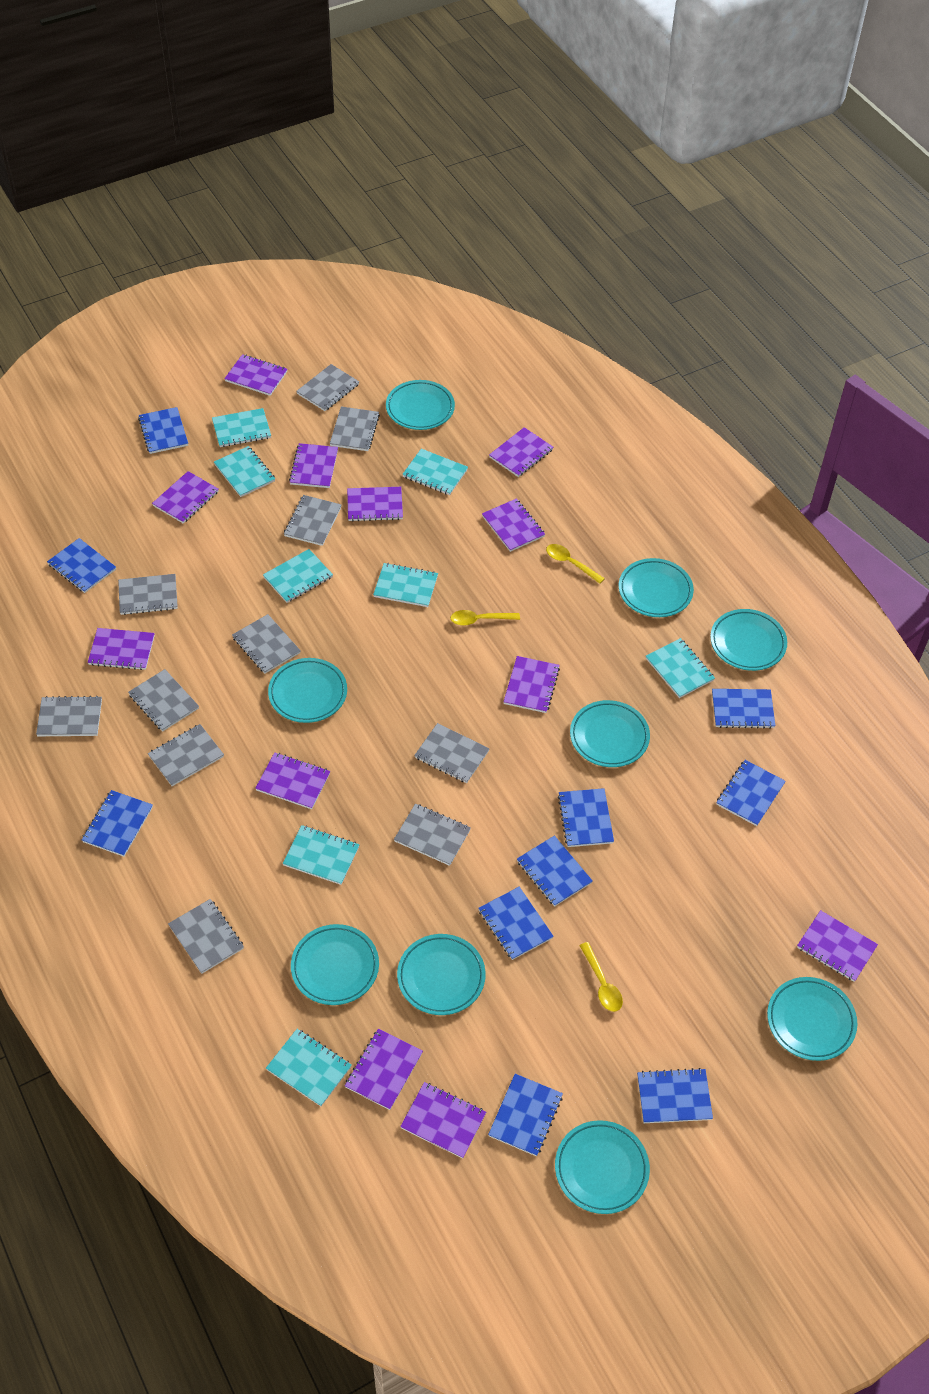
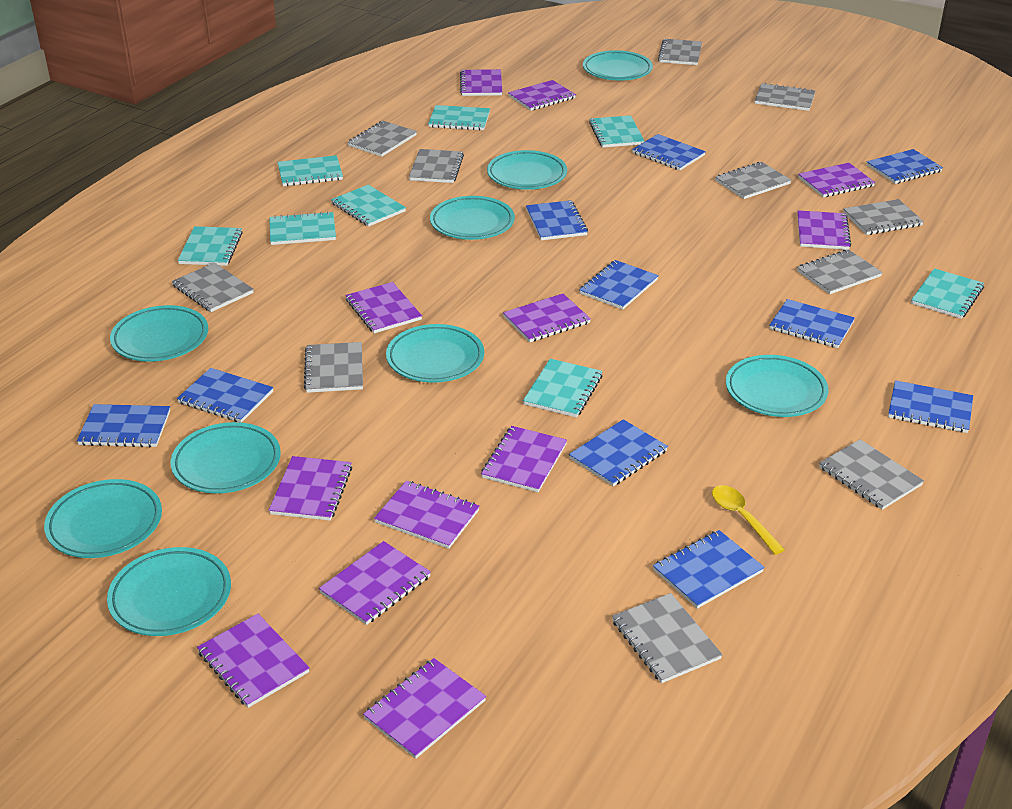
yellow spoon: [450,610,520,626] [546,544,605,584] [579,942,623,1012] = 3 -> [712,485,785,555] = 1

